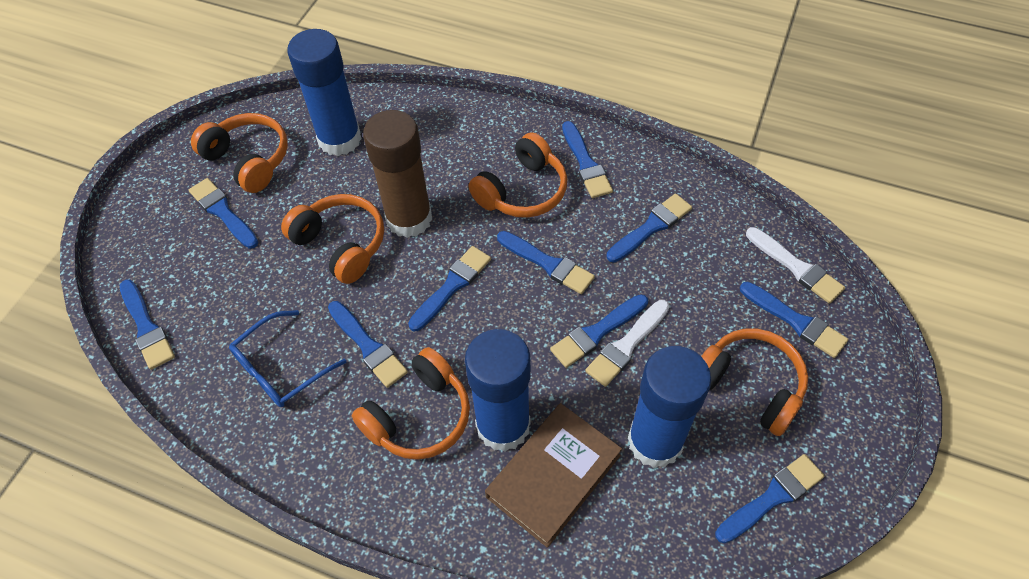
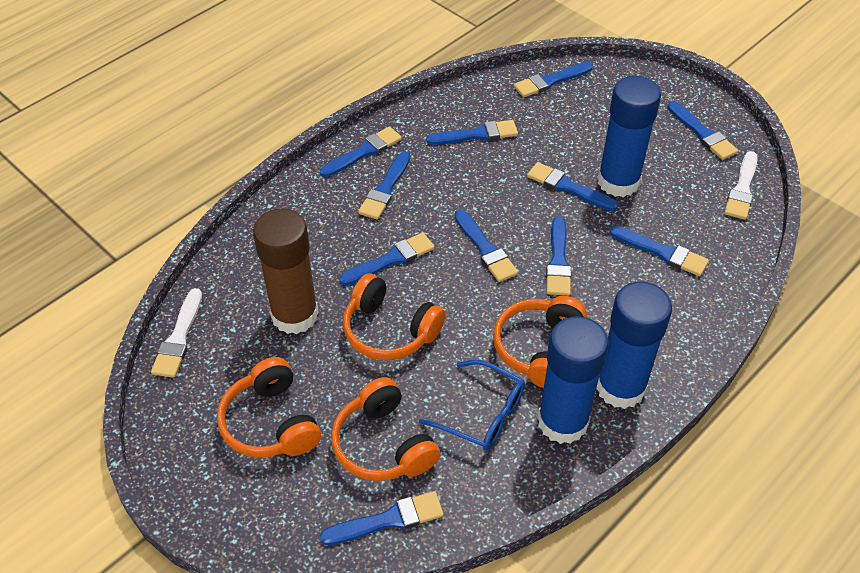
blue brush: [120,279,175,370] [189,178,258,249] [328,301,408,388] [408,246,491,331] [497,231,595,294] [550,294,648,368] [562,121,613,198] [606,194,692,263] [715,454,825,544] [740,282,848,358] = 10 -> [320,126,402,177] [320,491,444,545] [339,233,435,286] [358,151,410,220] [426,120,518,145] [455,209,518,282] [514,62,593,97] [527,162,618,211] [546,216,571,296] [610,226,709,276] [667,101,738,160] = 11
brown book: [485,403,622,548] = 1 -> none = 0
orange headphones: [191,113,288,193] [281,194,384,284] [352,347,470,460] [469,132,567,218] [701,329,808,436] = 5 -> [217,357,321,458] [331,377,440,481] [343,273,445,360] [493,296,587,388] = 4

